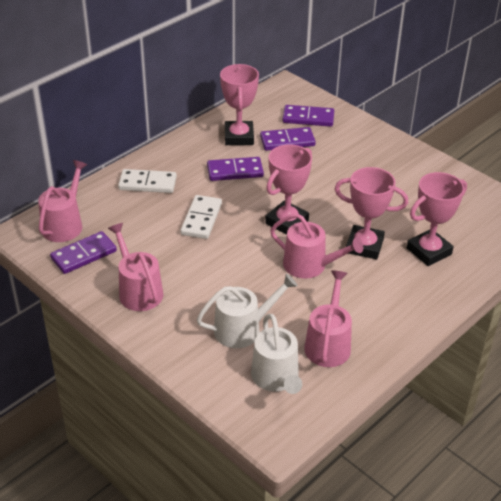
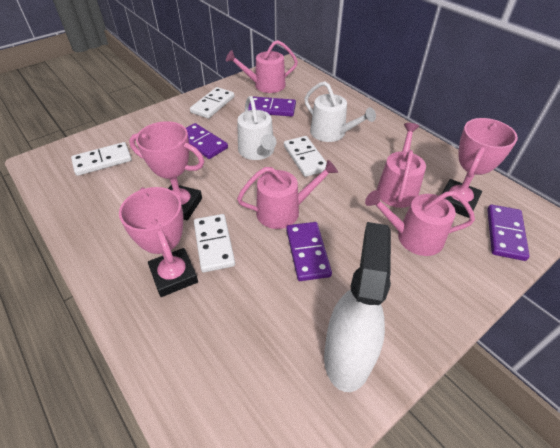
pink trophy: [220,64,259,145] [265,144,312,235] [335,167,408,259] [407,172,467,266] = 4 -> [119,187,198,297] [129,121,205,220] [442,118,518,218] = 3
white domino: [118,169,177,193] [180,195,222,239] = 2 -> [71,142,132,176] [190,87,234,119] [194,214,235,272] [284,136,327,177] = 4
white spray bottle: none = 0 -> [324,222,391,392] = 1

